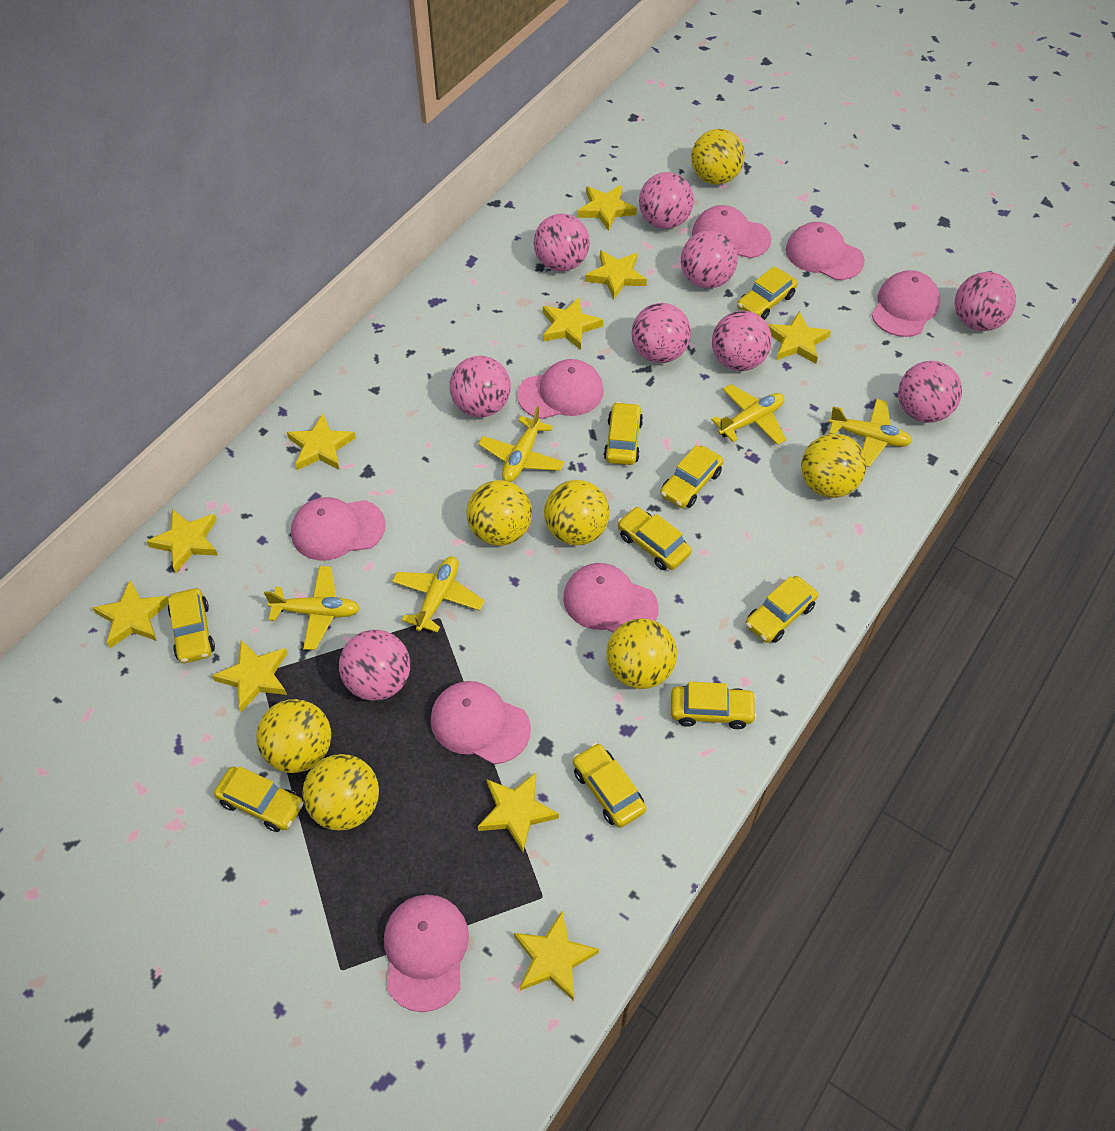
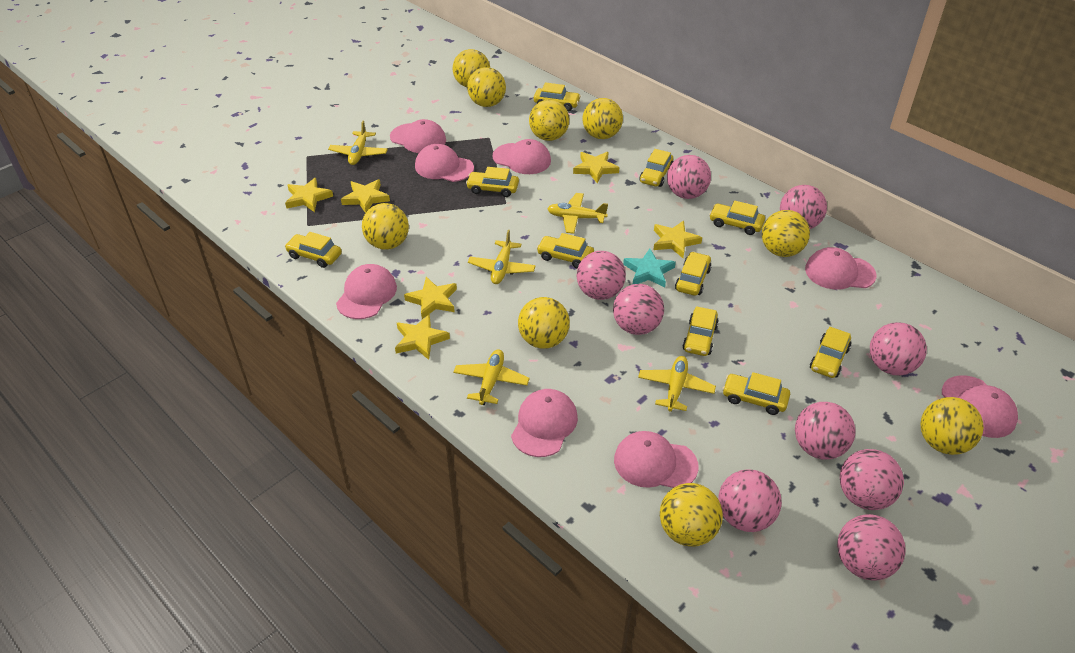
turquoise star: none = 0 -> [623,249,676,287] = 1
yellow ball: [256,699,331,773] [302,754,379,831] [466,480,532,546] [544,480,610,545] [607,618,677,689] [691,129,745,185] [801,434,866,498] = 7 -> [362,203,409,250] [453,49,490,87] [467,67,506,107] [518,297,570,349] [529,99,569,141] [583,98,623,139] [660,483,723,547] [762,210,810,257] [921,397,984,455] = 9
yellow car: [168,588,215,663] [214,766,304,832] [573,743,646,828] [604,402,643,465] [617,507,692,570] [660,445,723,508] [671,682,757,729] [737,266,798,320] [745,576,818,643] = 9 -> [285,232,342,268] [466,167,519,197] [534,82,581,111] [537,233,594,268] [639,149,673,187] [675,252,712,296] [682,306,719,356] [709,201,765,235] [722,372,790,415] [810,327,851,378] = 10
yellow star: [93,580,169,648] [146,509,218,573] [212,640,288,712] [287,414,356,470] [478,772,559,852] [514,911,599,1001] [543,298,603,350] [578,185,637,231] [585,250,647,299] [768,311,831,364] = 10 -> [285,178,333,212] [341,179,390,213] [395,314,450,360] [404,277,457,319] [573,152,619,183] [653,221,702,258] = 6

